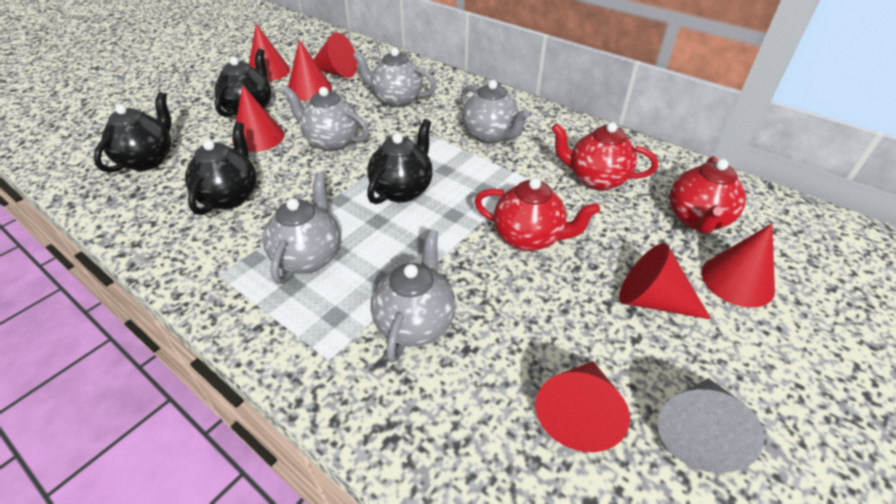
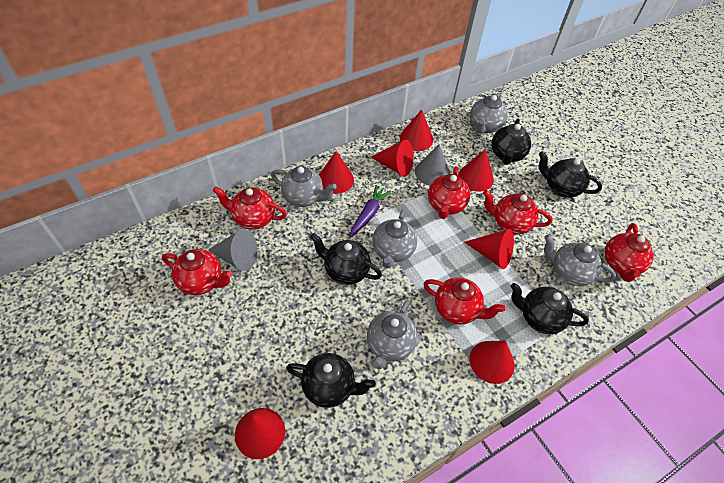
black teapot: [93,92,171,173] [185,122,257,215] [215,49,271,117] [367,119,433,204] = 4 -> [286,353,376,408] [310,233,382,285] [491,119,531,165] [510,283,589,334] [539,151,602,197] = 5
grey cone: [658,378,765,473] = 1 -> [208,229,258,271] [415,144,450,186] = 2
purple carrot: none = 0 -> [350,185,391,238] = 1
red teapot: [474,178,600,251] [551,122,658,191] [669,156,746,234] = 3 -> [162,249,232,295] [213,186,287,230] [423,277,505,325] [428,167,470,219] [483,190,552,234] [604,223,654,282] = 6

